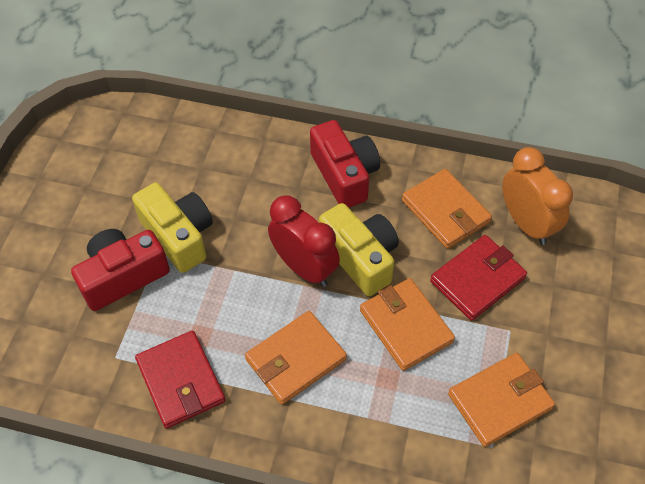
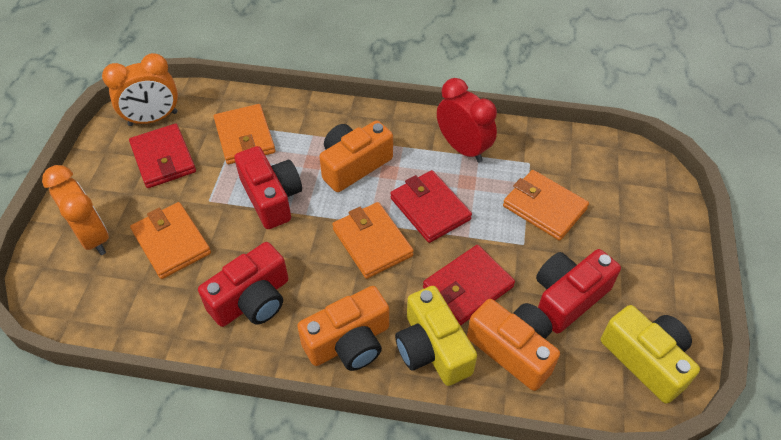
orange camera: none = 0 -> [297,286,389,371] [319,120,393,192] [467,299,560,391] = 3
orange clock: [503,147,573,245] = 1 -> [42,165,109,255] [102,53,178,126] = 2
red camera: [71,229,170,311] [310,120,380,208] = 2 -> [198,242,288,327] [234,146,302,229] [536,249,621,334] = 3
red wallet: [135,330,225,429] [430,235,527,321] = 2 -> [129,123,196,188] [390,170,472,243] [423,245,515,326] = 3

